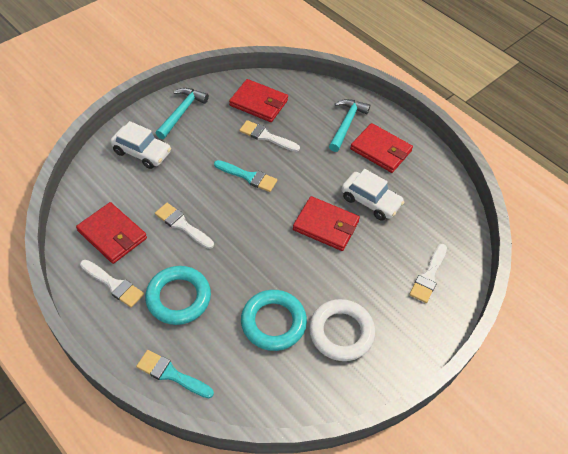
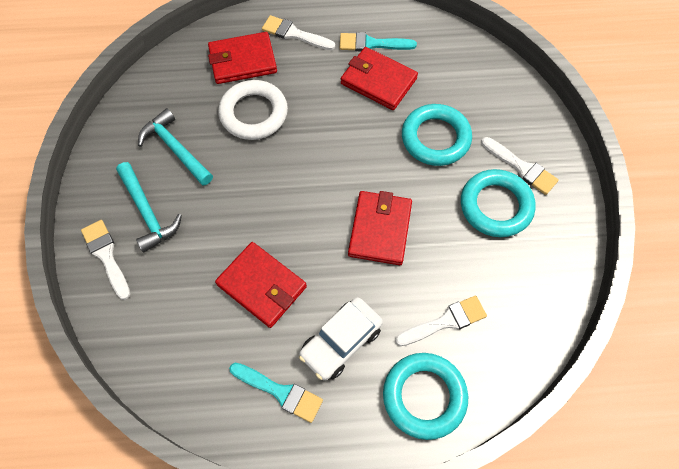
turquoise ring: [145,266,211,325] [241,290,307,351] = 2 -> [383,353,468,440] [402,104,472,166] [461,169,536,237] = 3
white car: [110,121,171,169] [341,169,404,221] = 2 -> [299,297,383,380] = 1

